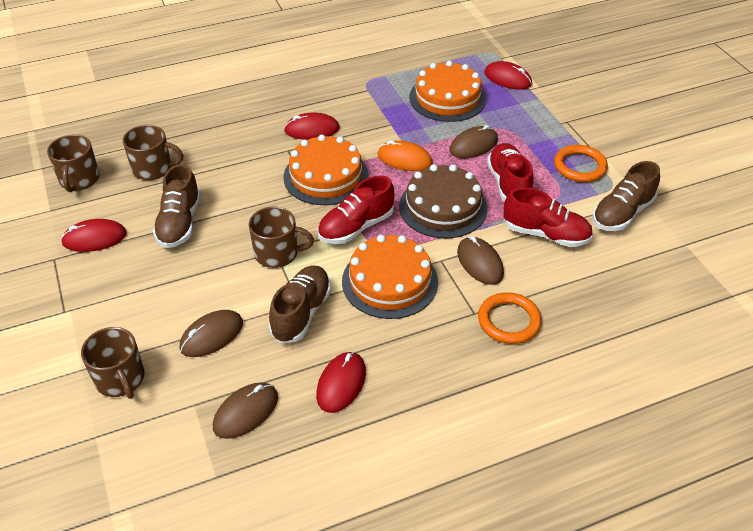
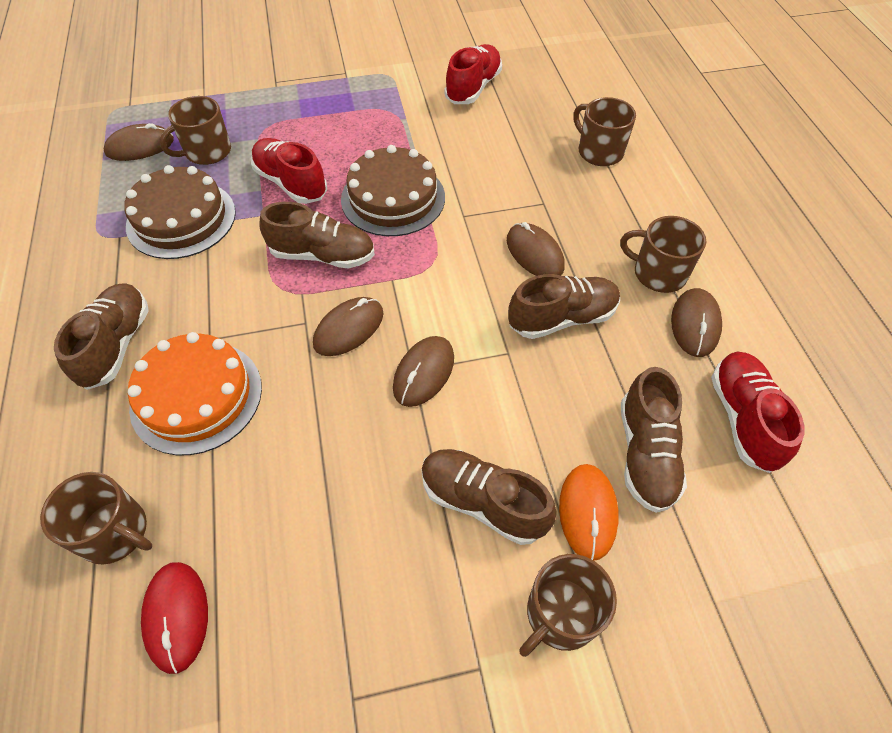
brown cake: [399,164,488,239] = 1 -> [124,165,236,259] [341,145,445,236] = 2
brown mouse: [179,310,243,357] [213,382,278,439] [449,125,498,158] [457,236,504,285] = 4 -> [104,123,174,161] [313,297,383,356] [393,336,454,407] [507,222,565,276] [671,288,722,357] = 5
brown mug: [47,134,100,192] [81,327,145,399] [123,125,184,180] [249,207,314,268] = 4 -> [40,472,152,564] [160,96,231,165] [519,554,617,657] [573,97,636,166] [620,216,706,293] = 5
brown shoe: [153,164,201,248] [269,266,331,343] [592,161,660,231] = 3 -> [54,283,149,390] [259,202,375,269] [422,449,557,545] [508,274,620,339] [621,367,687,513] = 5
orange cake: [283,135,369,205] [342,235,438,319] [409,61,486,122] = 3 -> [128,332,262,455] = 1
orange ring: [478,292,542,344] [554,145,608,182] = 2 -> none = 0
red mouse: [61,219,127,252] [284,113,340,140] [316,352,366,413] [484,61,532,90] = 4 -> [141,562,208,674] = 1

